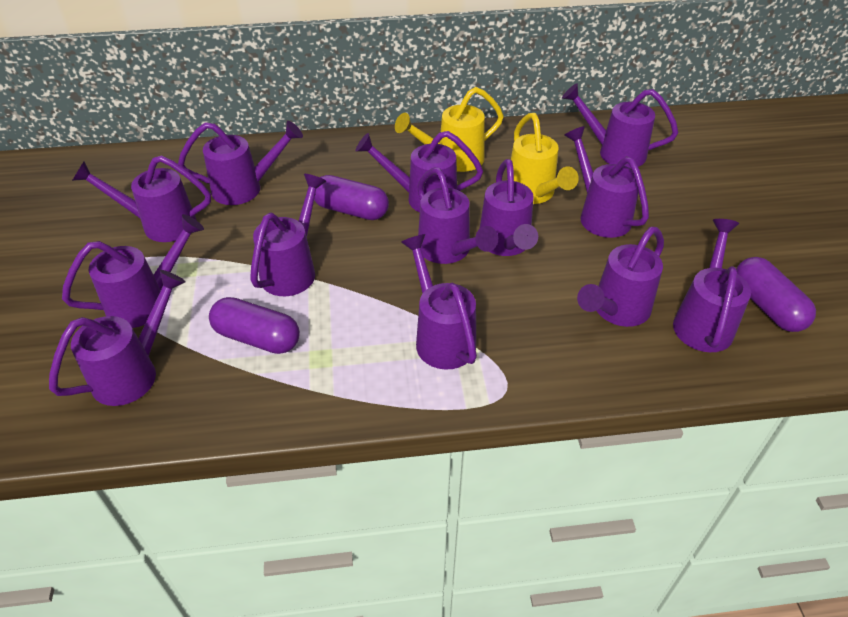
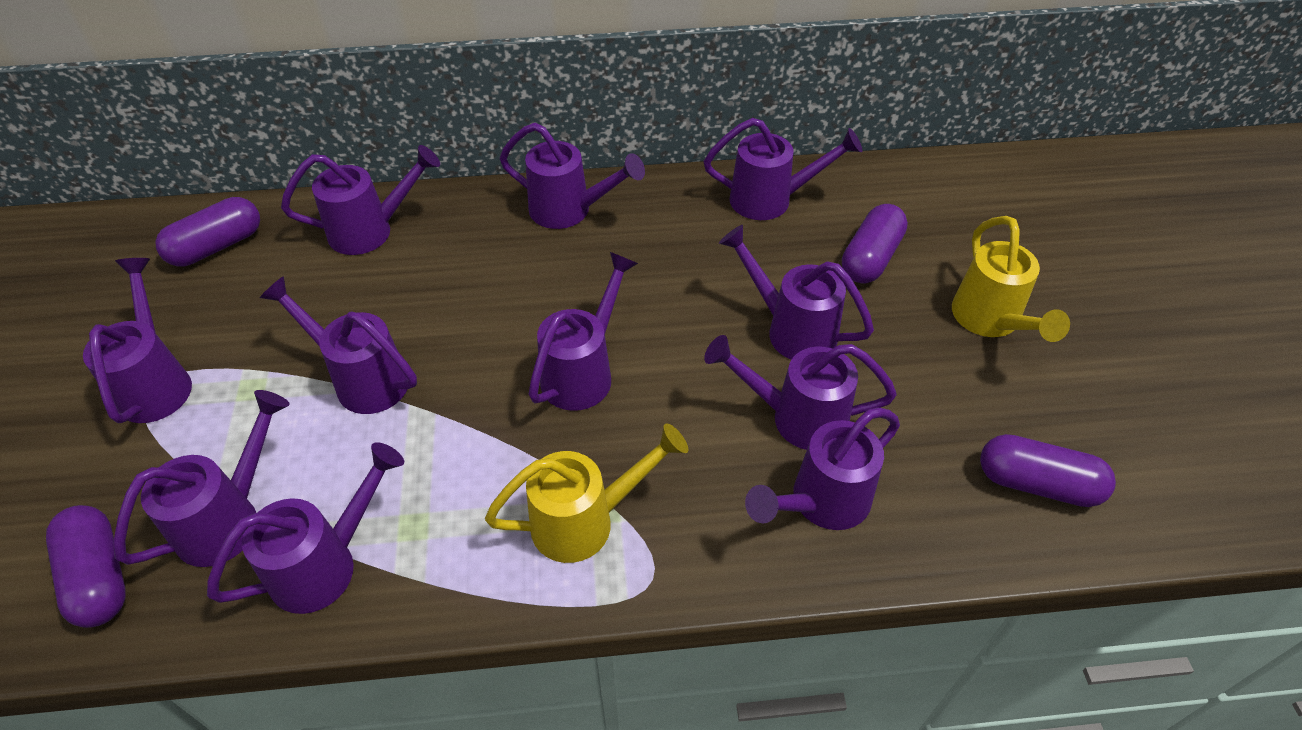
purple capsule: [209,297,300,354] [314,175,389,220] [736,257,816,332] = 3 -> [46,505,126,628] [155,197,260,266] [842,204,908,283] [980,434,1116,507] = 4
purple watering can: [49,270,186,406] [62,214,204,328] [72,156,211,242] [178,121,303,205] [250,174,326,296] [355,131,483,212] [401,234,477,370] [417,168,498,264] [480,159,538,256] [562,83,678,168] [564,126,649,238] [577,227,664,327] [673,219,751,352] = 13 -> [83,258,192,423] [113,390,290,567] [207,442,404,614] [260,276,417,414] [281,145,440,255] [500,123,645,229] [529,252,638,411] [704,118,863,220] [704,335,897,450] [719,225,874,360] [745,408,900,530] = 11

